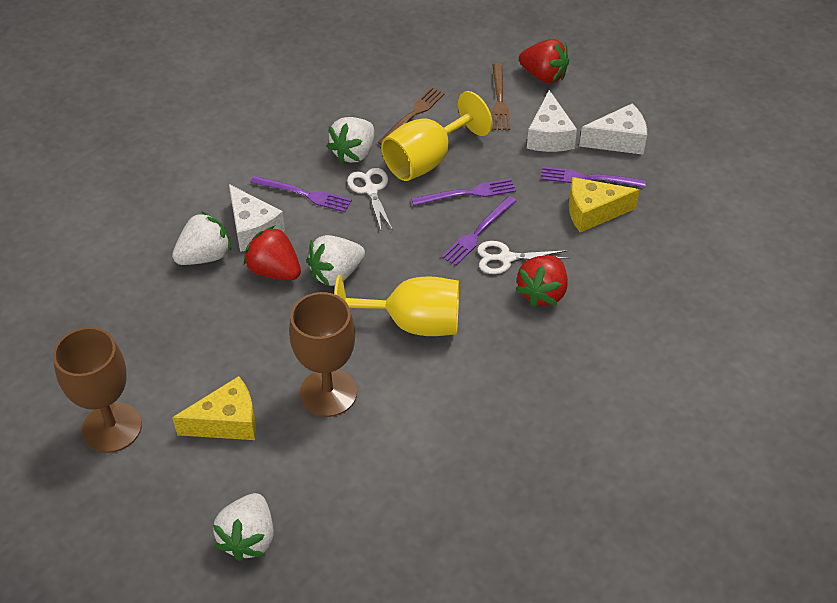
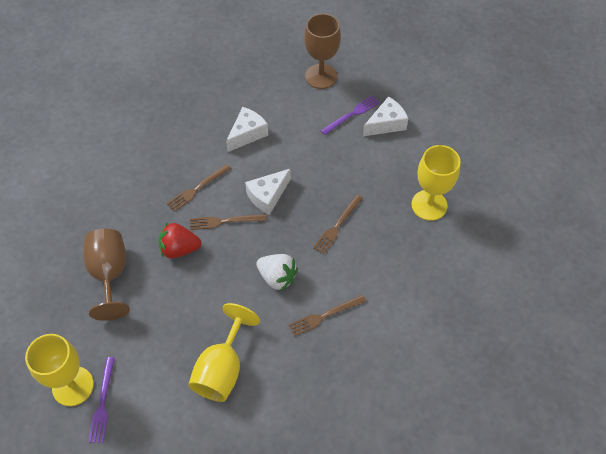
brown fork: [378,87,445,145] [492,63,510,130] = 2 -> [167,164,231,212] [190,214,266,230] [288,295,366,337] [313,195,363,254] = 4
purple fork: [250,176,352,212] [411,179,516,206] [441,196,517,266] [540,167,646,187] = 4 -> [88,357,115,443] [321,96,380,135] = 2
red strawberry: [244,226,301,280] [515,255,568,307] [519,39,569,84] = 3 -> [159,223,201,258] = 1
white scissors: [347,168,393,231] [477,241,570,274] = 2 -> none = 0
white strawberry: [172,211,231,265] [213,493,274,561] [307,235,365,286] [327,117,374,164] = 4 -> [256,254,298,292] = 1
yellow cheese: [172,376,256,440] [569,177,640,232] = 2 -> none = 0
yellow goblet: [334,275,459,336] [381,91,492,181] = 2 -> [25,334,94,406] [188,303,260,402] [411,145,460,221] = 3

